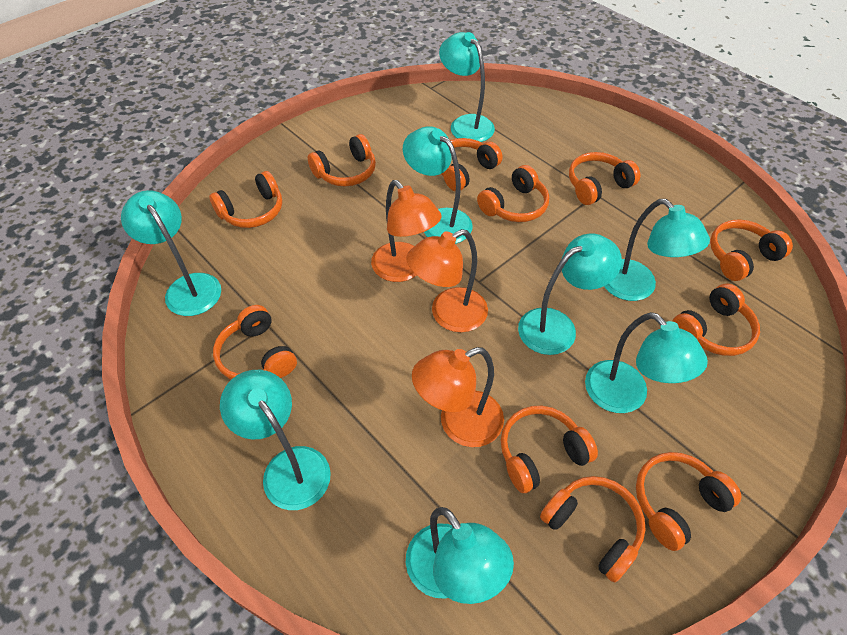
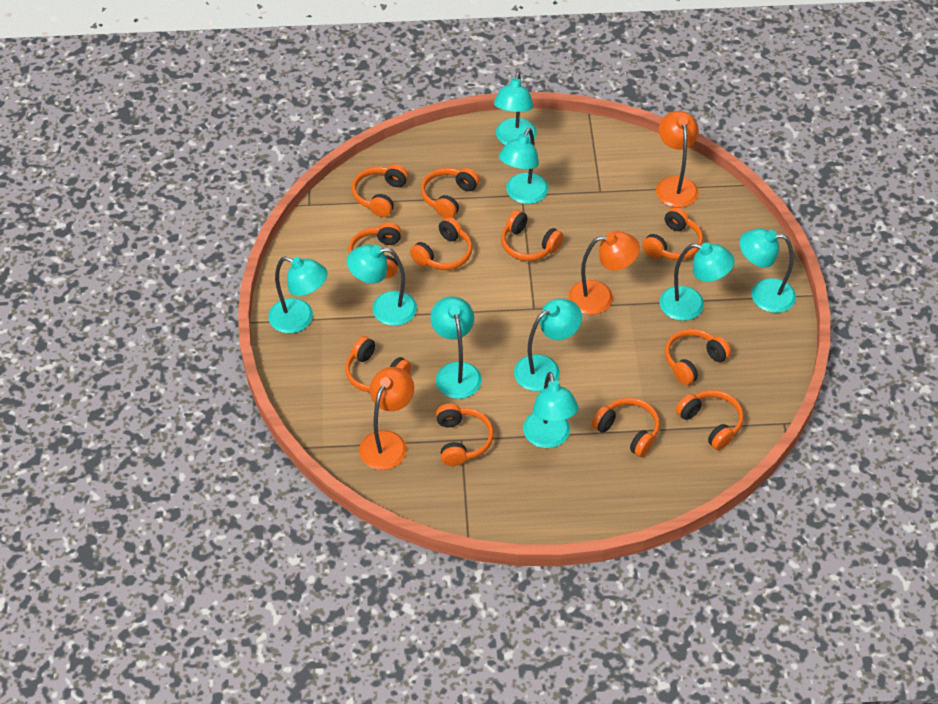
turquoise lamp: [121,190,221,316] [220,370,331,510] [403,126,473,244] [406,507,514,604] [439,32,495,142] [518,234,622,355] [585,312,708,413] [604,199,710,301] = 8 -> [268,256,328,333] [347,245,417,326] [430,296,482,399] [494,72,537,145] [499,128,548,204] [514,299,582,391] [523,372,579,448] [659,243,734,321] [740,228,796,313] = 9

